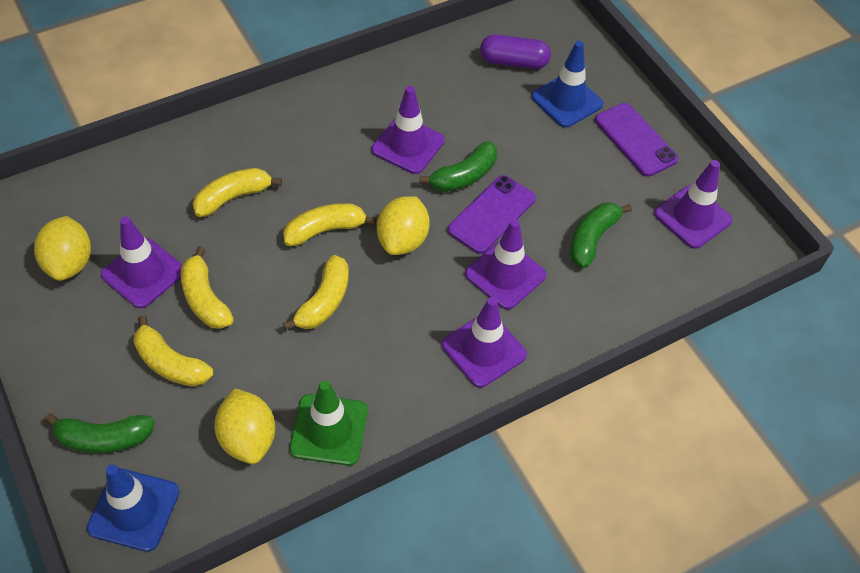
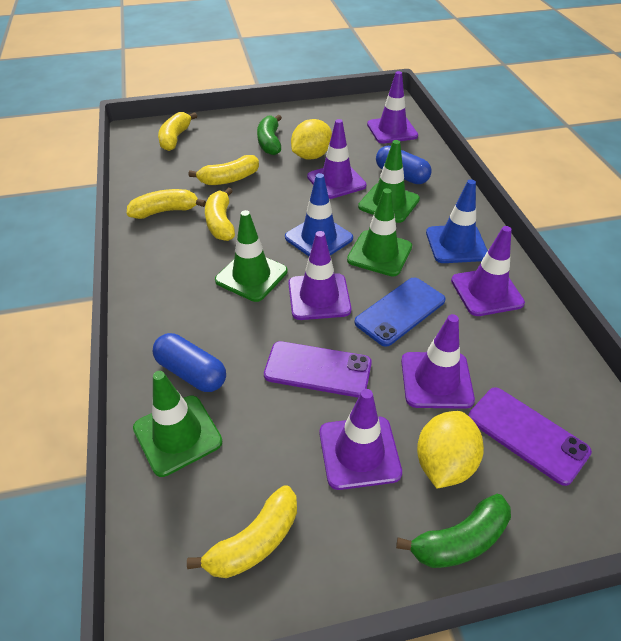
blue capsule: none = 0 -> [153,333,226,392] [376,146,432,184] = 2
blue phone: none = 0 -> [354,277,446,347] = 1
green banana: [44,413,155,453] [419,141,497,192] [570,203,632,268] = 3 -> [257,115,282,155] [396,494,511,568] = 2
green traffic cone: [289,380,368,466] = 1 -> [133,371,222,477] [215,210,287,302] [347,188,412,276] [358,140,420,223] = 4
purple capsule: [480,34,551,69] = 1 -> none = 0
purple traffic cone: [101,216,182,308] [372,86,445,174] [442,297,527,388] [465,219,547,310] [654,160,733,249] = 5 -> [288,231,351,320] [307,119,367,199] [319,389,402,490] [367,71,418,144] [401,314,475,409] [451,226,525,316] = 6
yellow lemon: [34,216,91,281] [214,388,275,464] [377,196,430,255] = 3 -> [291,119,332,160] [417,411,484,488] = 2

